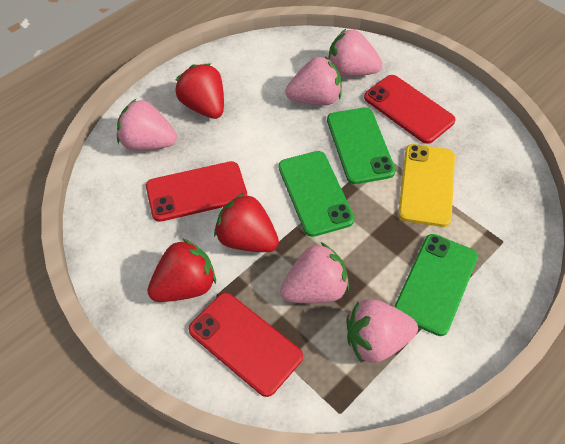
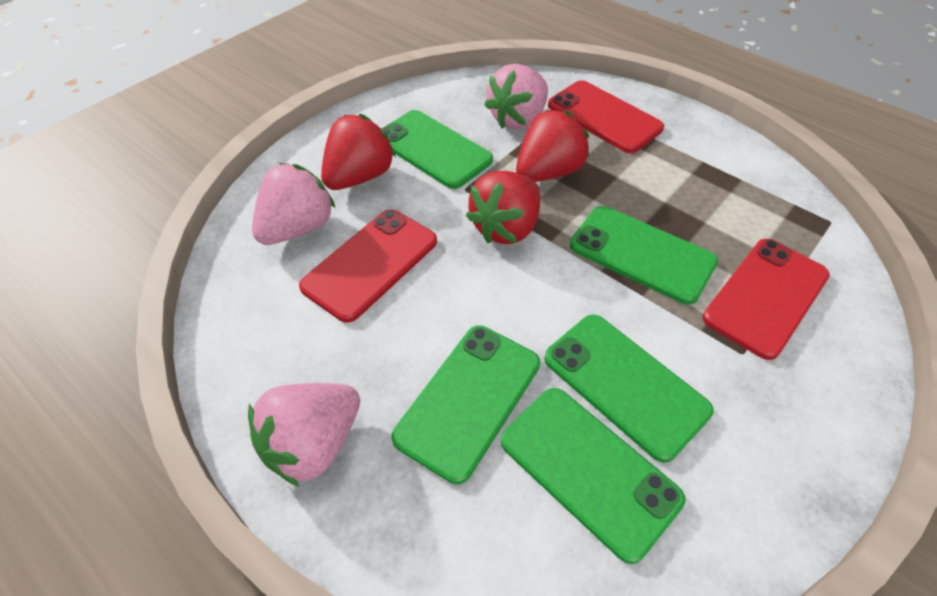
green phone: [278,151,355,237] [327,107,396,184] [394,234,478,336] = 3 -> [382,110,493,189] [391,325,540,484] [501,388,685,564] [544,314,713,463] [570,206,718,305] = 5
pink strawberry: [117,99,177,151] [280,242,349,303] [285,56,342,105] [329,29,382,77] [347,299,418,363] = 5 -> [248,383,360,487] [252,163,335,245] [484,64,548,129] = 3
yellow phone: [398,144,455,227] = 1 -> none = 0

